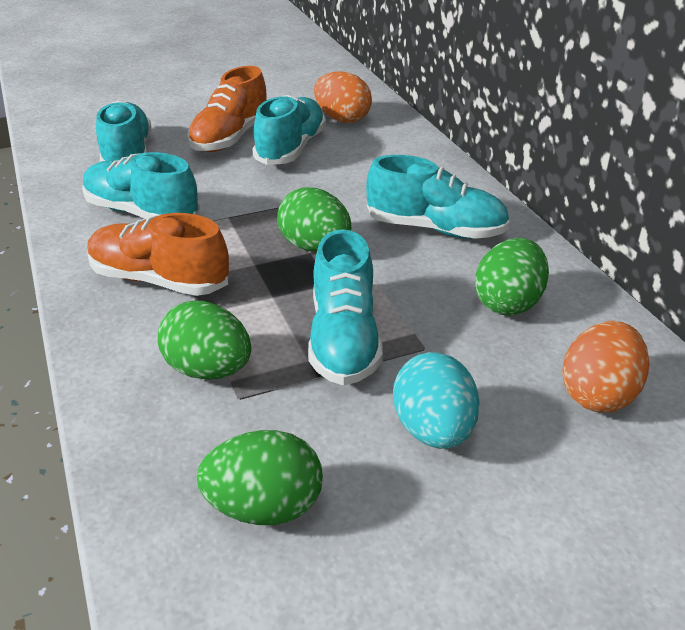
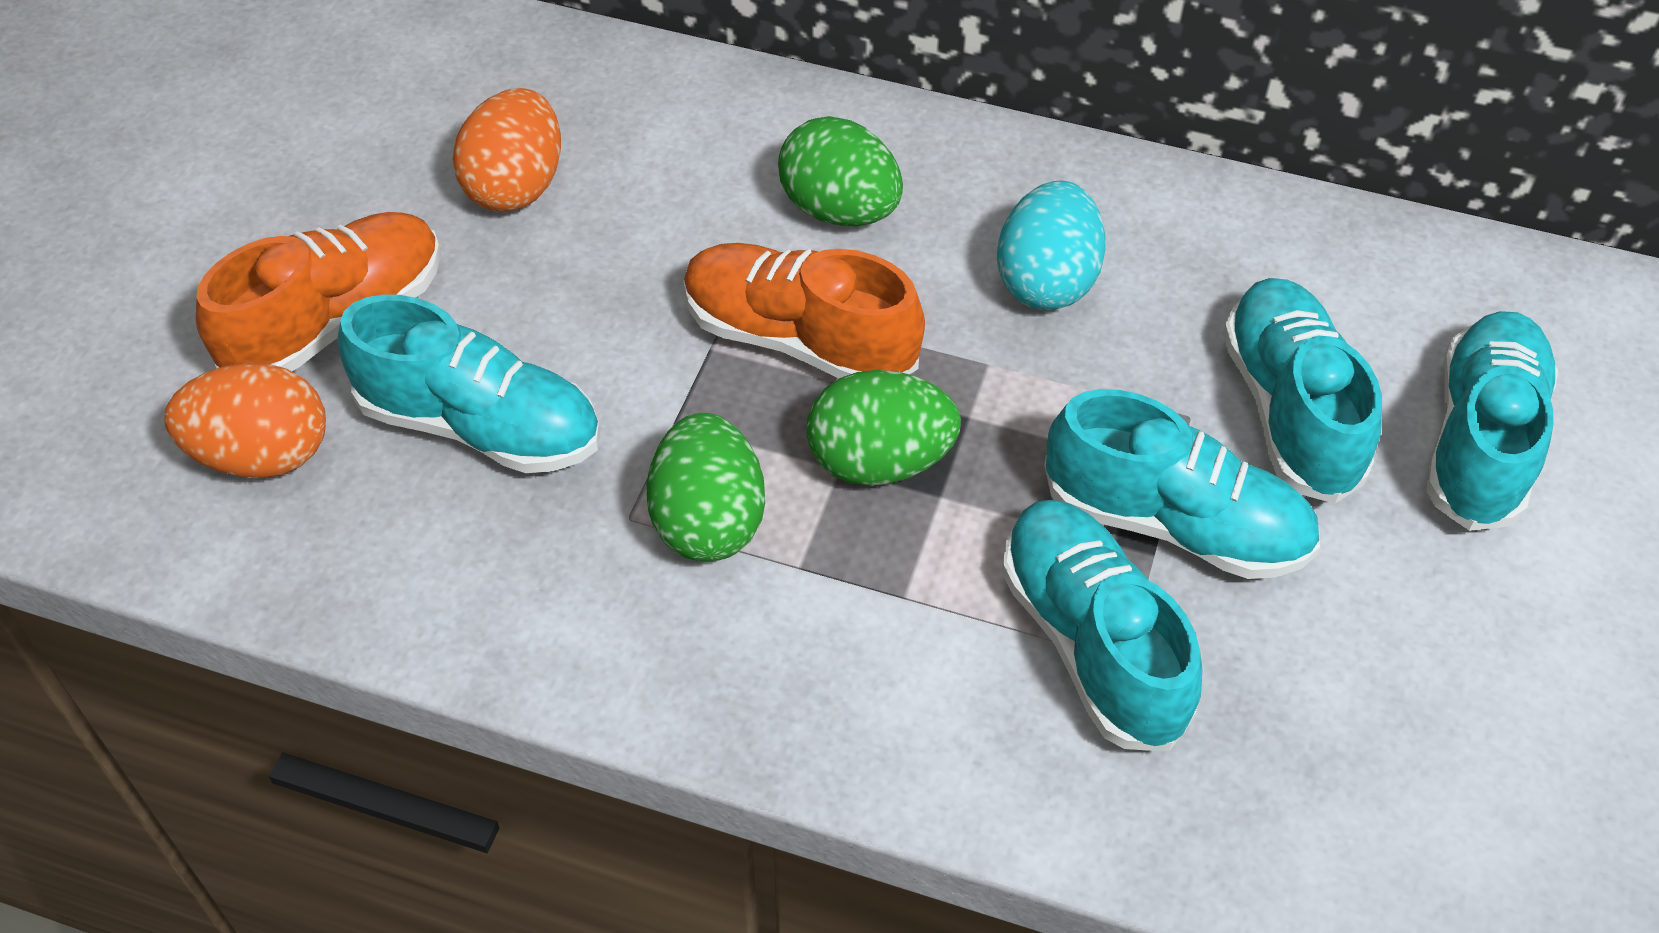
green egg: [158,301,251,380] [196,430,323,525] [277,187,352,252] [475,238,549,316] = 4 -> [646,413,765,562] [778,116,903,226] [807,370,961,486] = 3

